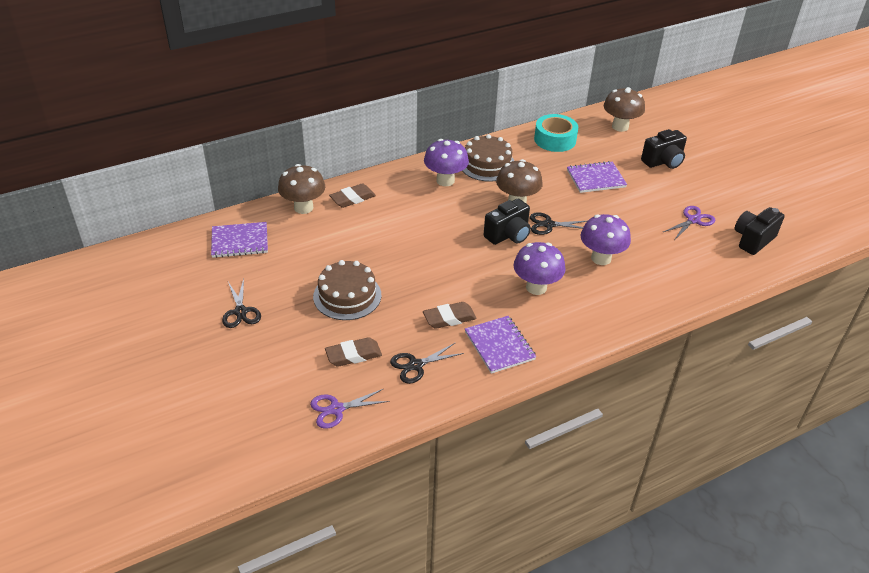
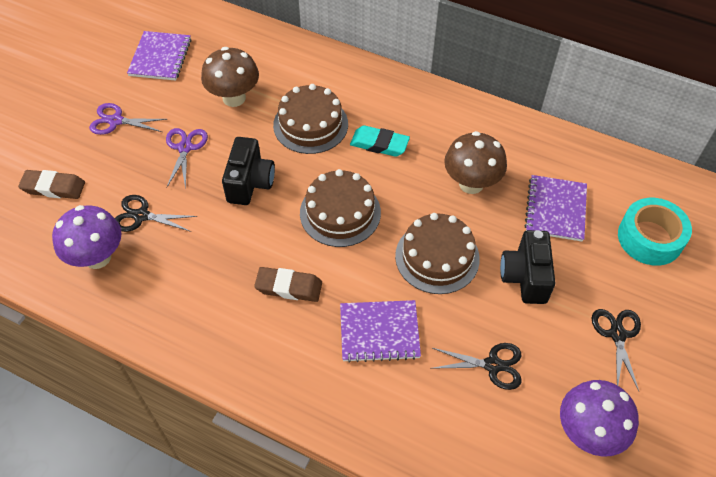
black camera: [484,198,531,245] [641,129,687,169] [735,207,785,255] = 3 -> [222,137,275,205] [500,230,555,304] = 2
brown cake: [313,260,381,320] [462,134,514,182] = 2 -> [273,84,348,154] [300,169,381,247] [395,213,480,294] = 3
brown eraser: [325,337,382,367] [329,183,376,208] [423,302,477,329] = 3 -> [18,170,85,199] [254,267,322,302] = 2
brown mushroom: [278,164,325,214] [496,159,543,203] [604,87,645,132] = 3 -> [201,47,259,107] [444,131,507,194] = 2
purple mushroom: [424,139,469,186] [513,242,566,295] [581,214,631,265] = 3 -> [52,205,122,269] [560,380,639,457] = 2
turquoise eraser: none = 0 -> [350,125,410,157] = 1

